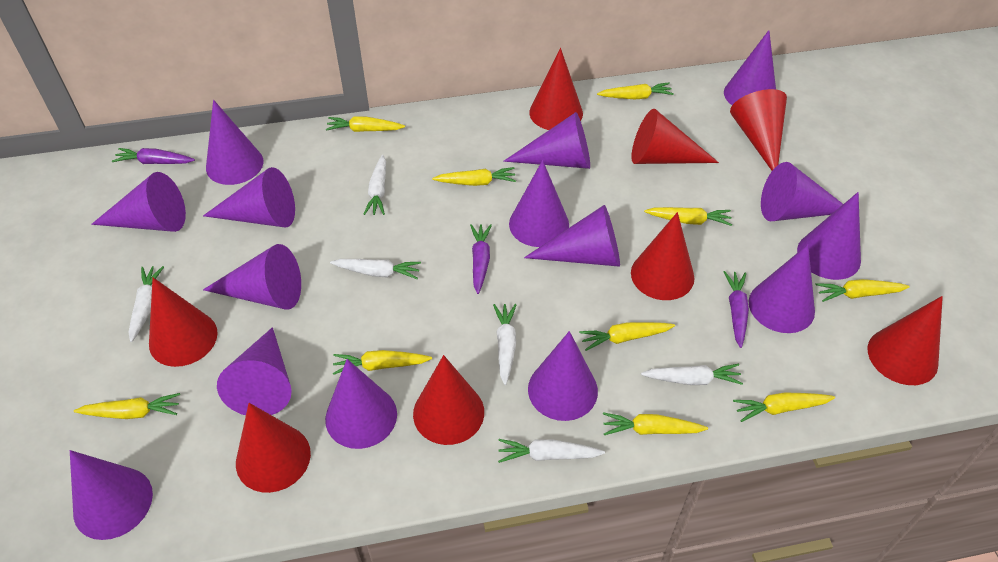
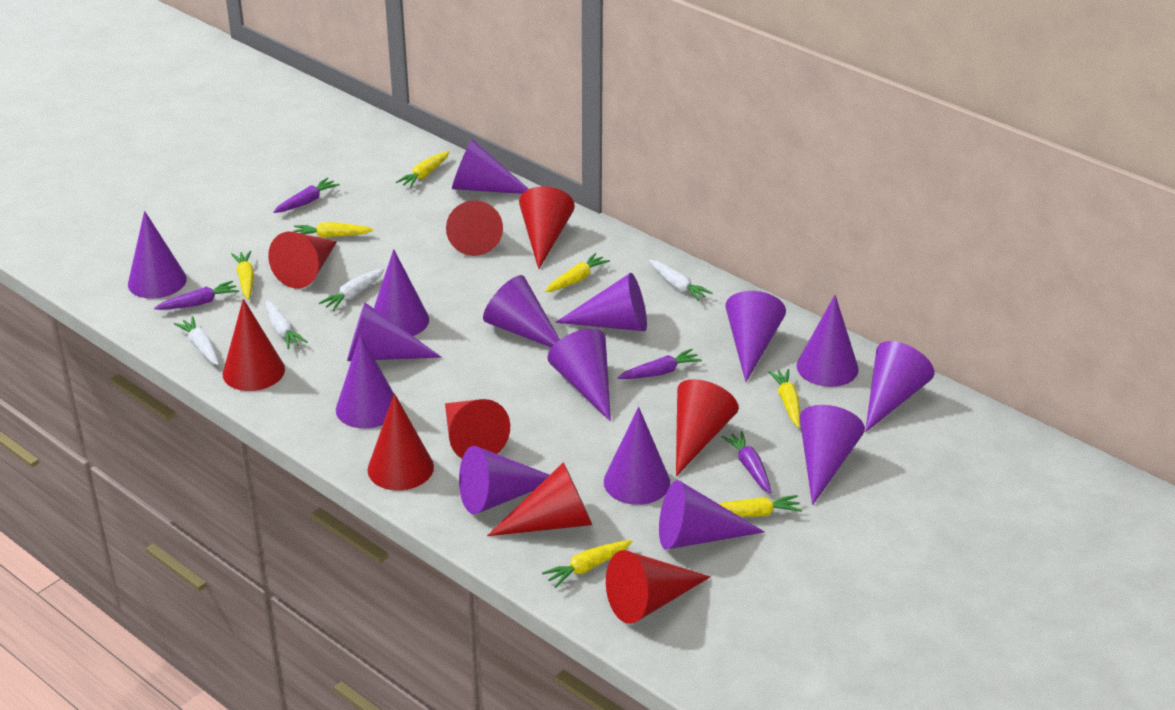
purple carrot: [112,148,195,164] [470,224,492,294] [724,271,749,348] = 3 -> [154,280,239,310] [273,178,340,213] [618,349,702,379] [722,431,772,494] = 4
red cone: [149,278,218,367] [236,403,311,493] [413,355,484,445] [529,48,583,130] [631,109,719,164] [631,212,694,300] [730,89,787,171] [868,296,943,385] = 8 -> [223,299,285,391] [268,232,337,289] [367,393,434,490] [445,399,510,458] [446,200,503,256] [487,462,592,536] [519,186,575,269] [606,550,711,624] [676,379,739,476] = 9
white carrot: [129,266,164,342] [330,259,421,279] [363,155,386,215] [493,304,516,385] [498,439,605,463] [641,364,743,385] = 6 -> [174,316,219,365] [266,300,308,349] [319,268,385,311] [649,260,713,301] = 4
yellow carrot: [74,393,180,419] [326,116,405,132] [333,350,432,375] [432,167,516,186] [579,322,675,351] [597,83,674,99] [603,412,708,435] [644,207,732,226] [733,392,835,422] [815,279,910,302] = 10 -> [231,251,254,299] [293,222,374,238] [396,151,450,188] [542,540,633,588] [545,253,610,292] [718,495,802,517] [768,369,800,427] = 7

